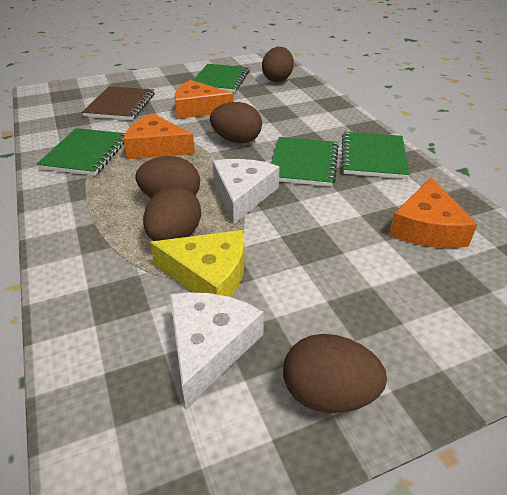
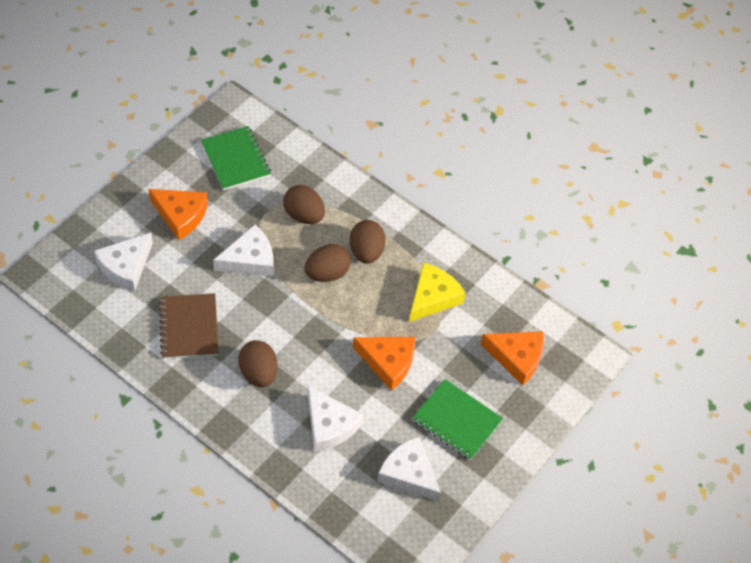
brown egg: [135,156,200,198] [143,186,201,241] [210,102,262,143] [262,47,294,82] [283,334,387,413] = 5 -> [238,340,278,387] [283,185,325,224] [305,244,351,282] [350,220,385,264] = 4
green notebook: [36,128,125,176] [193,64,250,93] [271,137,339,187] [341,132,410,179] = 4 -> [201,126,271,190] [412,379,503,460] = 2
white cheese: [170,292,264,408] [212,159,280,224] = 2 -> [94,232,153,291] [213,224,274,277] [308,386,363,452] [377,436,441,502] = 4

